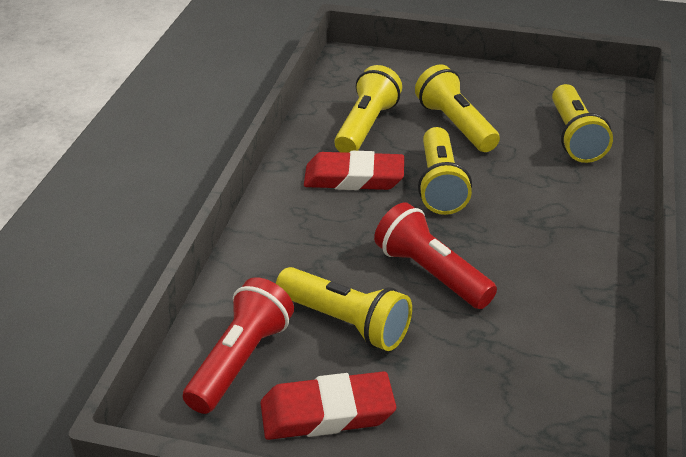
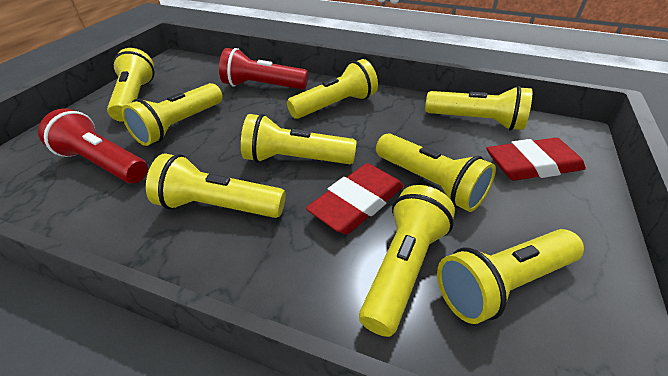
yellow flashlight: [276,267,412,351] [334,65,402,153] [415,64,500,152] [418,127,472,215] [552,84,613,163] = 5 -> [107,48,154,122] [121,83,223,146] [146,153,286,218] [241,114,357,164] [287,59,378,119] [359,185,455,337] [376,133,496,212] [425,86,532,131] [437,229,584,324] = 9

